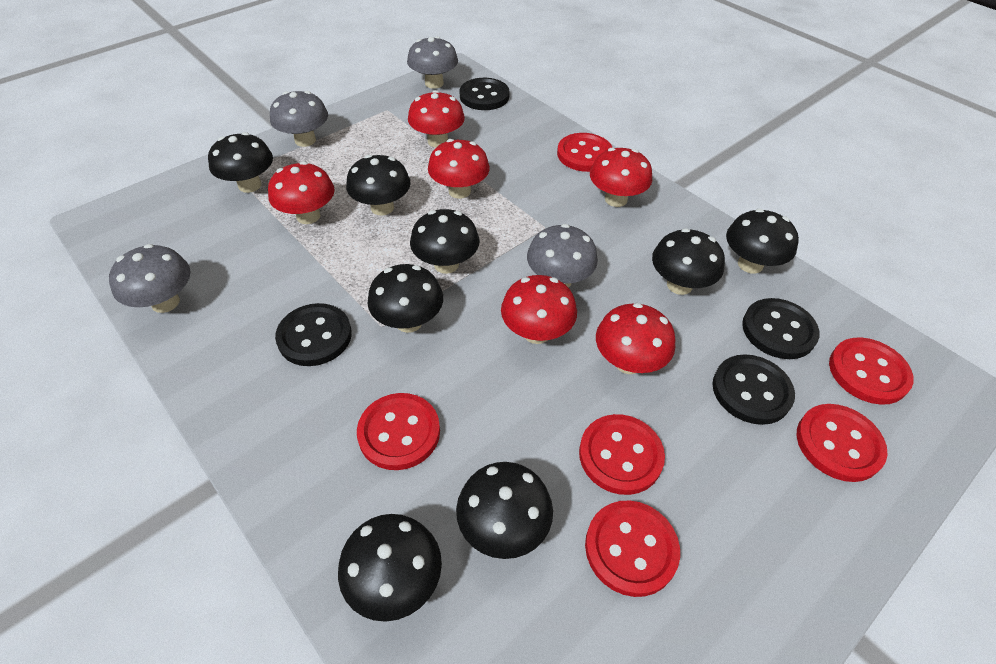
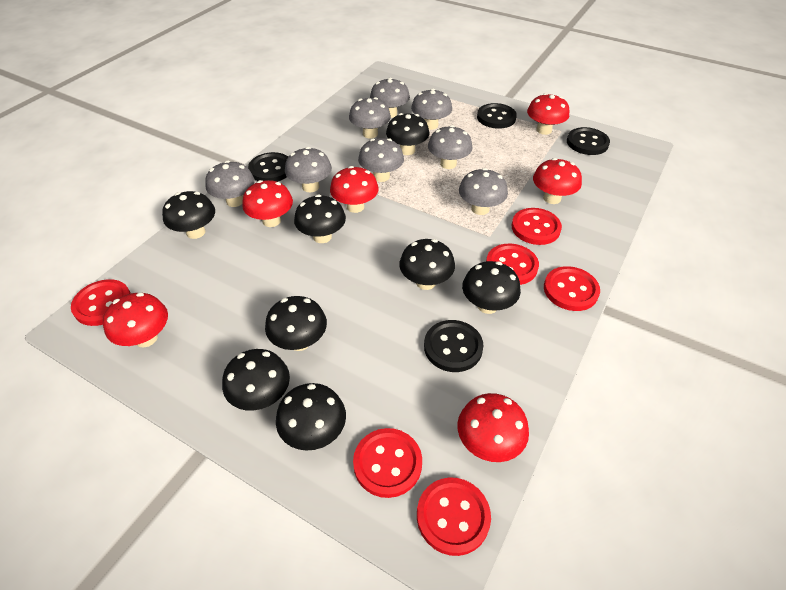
grey mushroom: [109,244,191,313] [270,91,328,147] [407,36,458,89] [527,224,598,288] = 4 -> [205,161,255,207] [285,147,332,192] [349,97,391,139] [358,138,404,182] [370,78,410,118] [411,88,452,130] [428,125,473,169] [459,168,508,215] = 8

